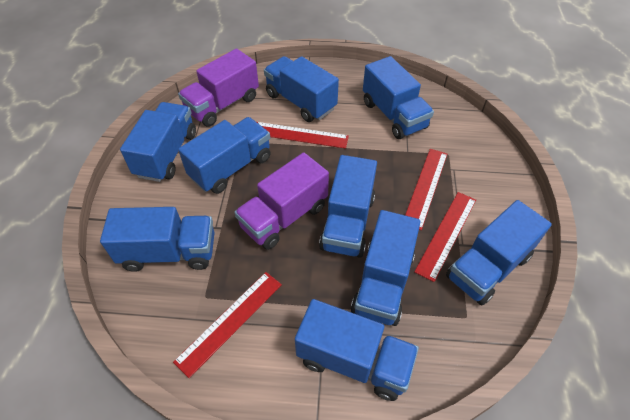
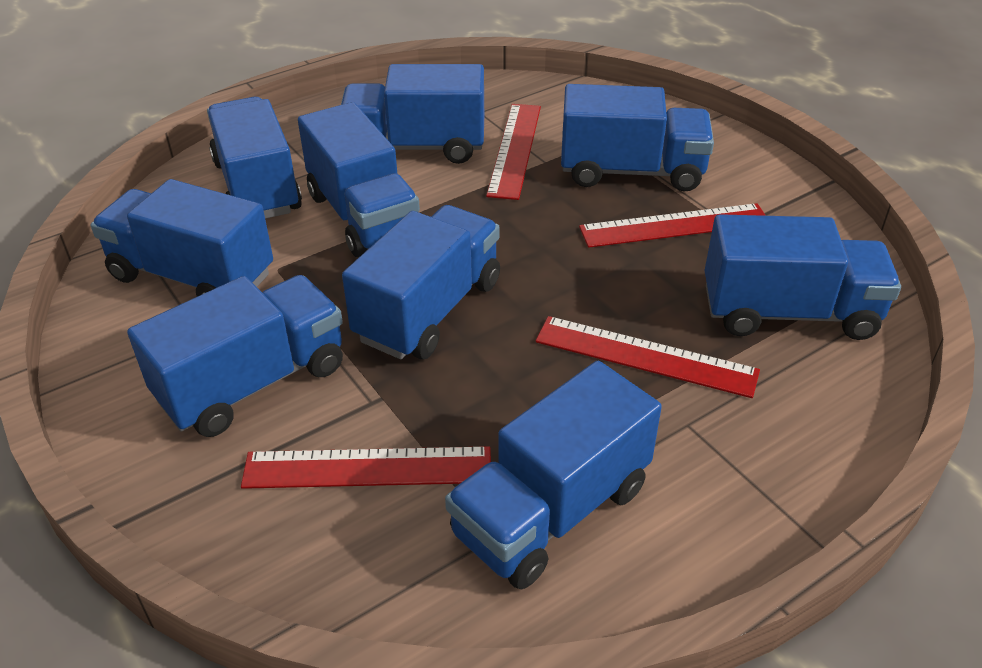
purple truck: [178,48,259,127] [235,153,329,250] = 2 -> none = 0

